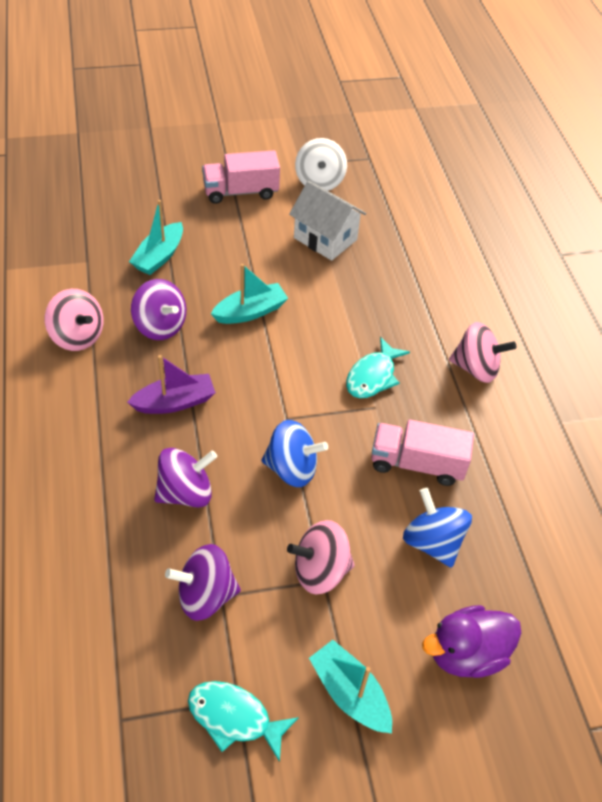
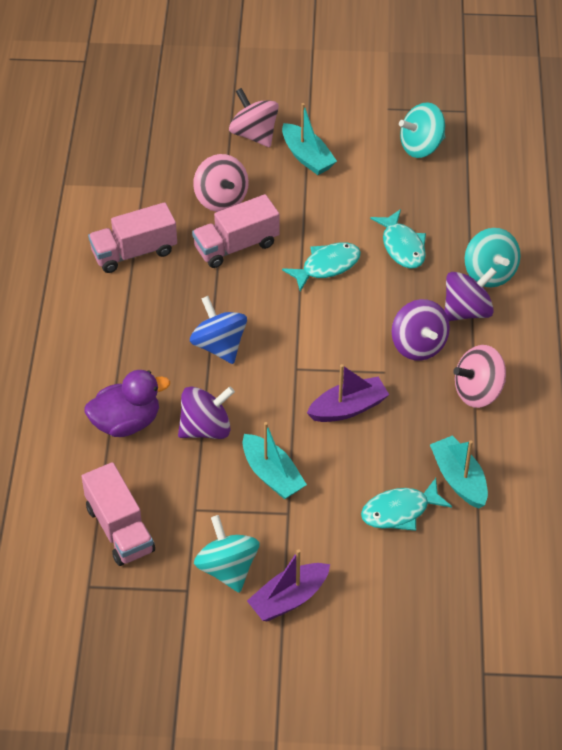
blue spinning top: [261,420,328,487] [403,488,472,568] = 2 -> [190,296,247,364] = 1
pink truck: [202,150,280,204] [371,420,474,486] = 2 -> [81,462,155,566] [88,202,177,273] [192,194,279,268] = 3
purple boat: [127,355,216,414] = 1 -> [247,549,330,621] [307,364,389,422] = 2
turquoise fish: [188,681,299,762] [346,337,410,398] = 2 -> [282,242,361,292] [361,478,452,531] [370,209,426,269] = 3
turquoise spinning top: none = 0 -> [194,515,259,593] [399,102,445,158] [465,228,521,287] = 3
white house: [289,181,366,261] = 1 -> none = 0
white spinning top: [295,138,347,191] = 1 -> none = 0

